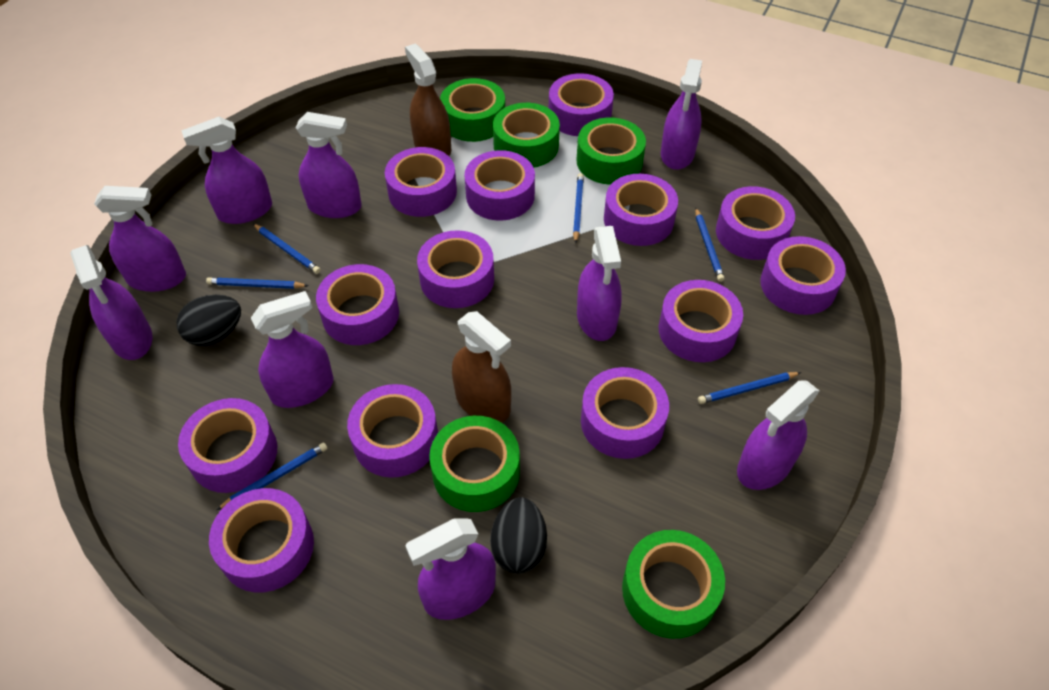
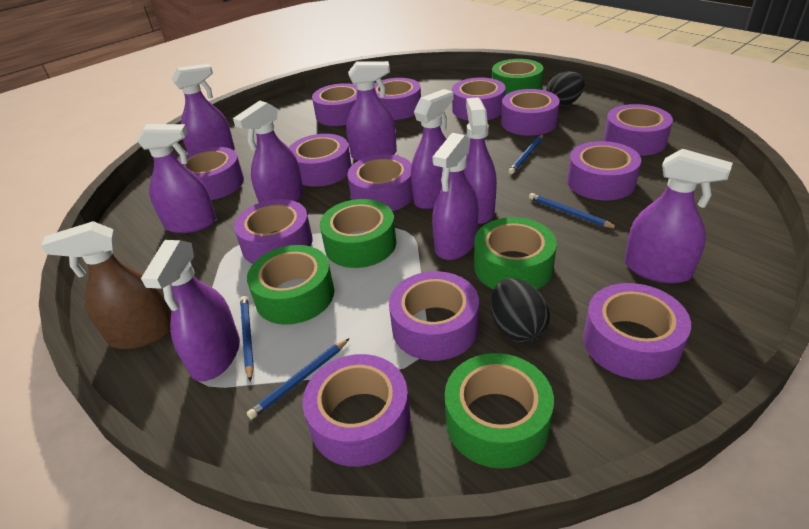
blue pencil: [206,277,309,289] [217,443,328,510] [253,224,321,274] [573,173,584,243] [695,208,725,282] [698,372,801,404] = 6 -> [240,296,254,382] [247,338,350,419] [508,134,543,174] [529,193,618,229] = 4
brown spray bottle: [405,44,451,156] [452,311,511,423] = 2 -> [41,221,171,349] = 1

